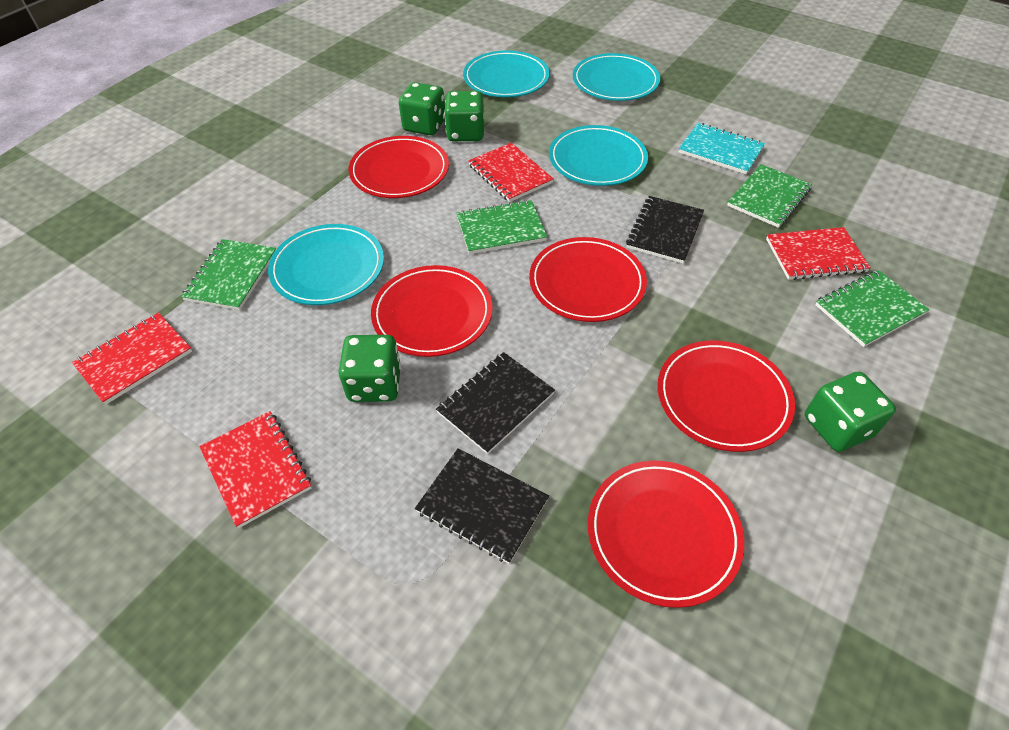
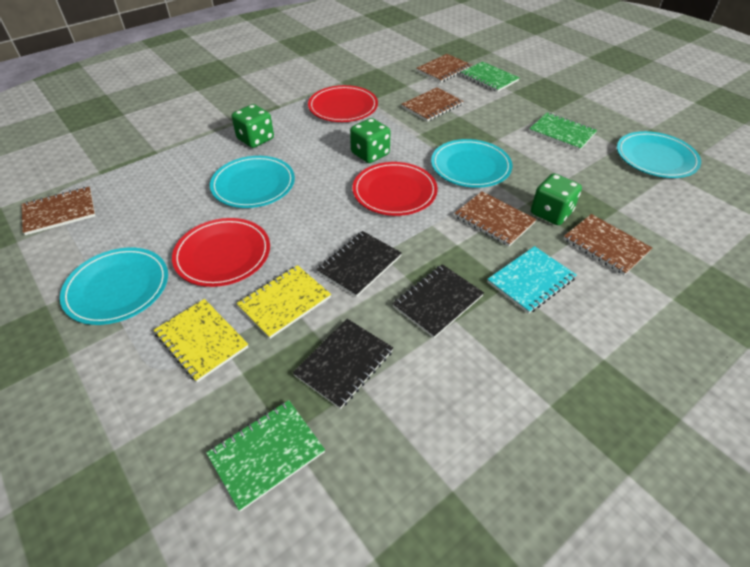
brown notebook: none = 0 -> [22,187,96,235] [401,88,463,122] [416,54,472,83] [455,191,536,246] [564,214,652,275] = 5
green dice: [338,335,401,402] [399,82,445,135] [444,91,484,141] [805,372,896,452] = 4 -> [232,104,274,148] [350,118,390,163] [531,173,582,225] = 3
green notebook: [181,239,276,310] [456,200,547,254] [727,164,812,228] [815,270,929,347] = 4 -> [206,400,325,512] [461,62,520,92] [529,112,597,151] = 3
red notebook: [72,313,192,405] [199,411,312,528] [468,143,554,202] [766,227,871,280] = 4 -> none = 0
red plate: [348,136,449,198] [371,265,493,357] [529,237,647,322] [588,461,744,608] [657,340,795,452] = 5 -> [172,218,270,287] [308,85,378,122] [353,162,438,216] = 3
yellow notebook: none = 0 -> [154,299,248,382] [236,265,331,339] = 2

